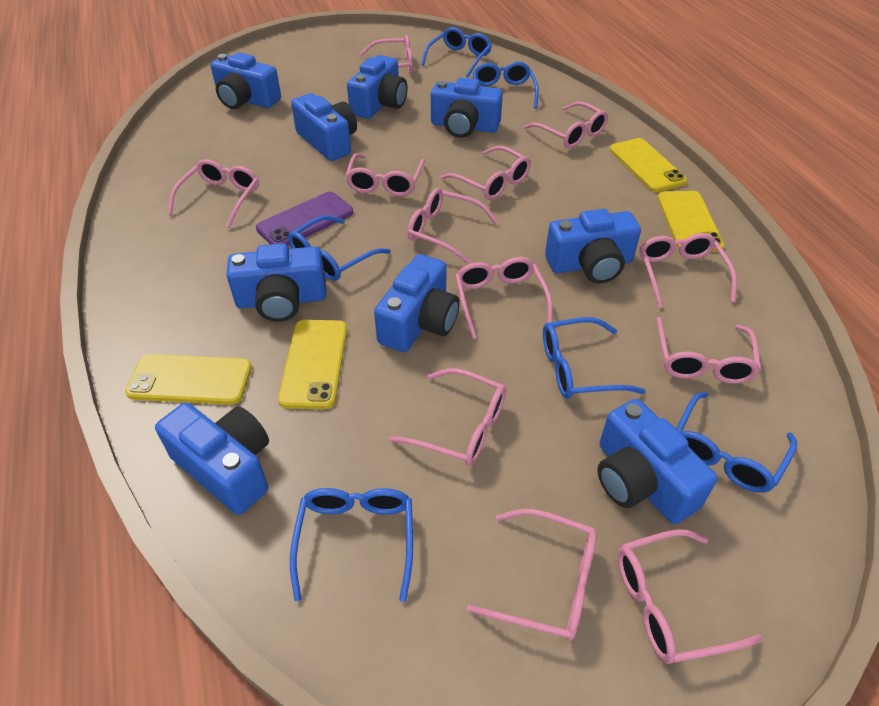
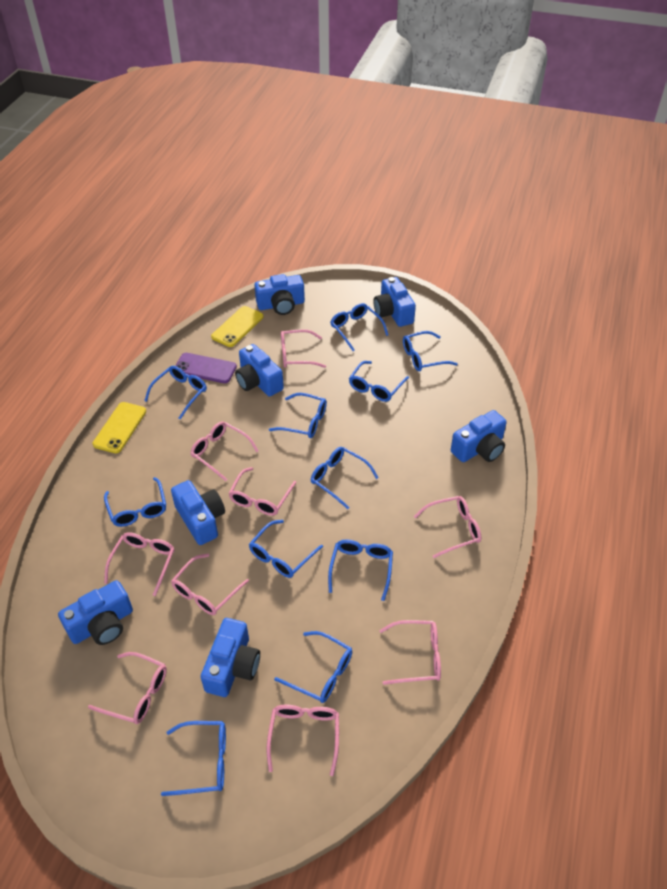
blue camera: [155,402,269,515] [211,52,281,109] [226,243,326,322] [291,93,357,161] [347,55,407,119] [374,254,460,352] [431,78,503,138] [545,209,641,283] [597,399,718,524] = 9 -> [58,580,133,645] [171,480,225,545] [201,618,260,697] [235,344,284,397] [254,274,305,315] [373,277,416,327] [451,410,507,462] = 7
blue glasses: [288,215,391,281] [290,488,413,602] [421,27,492,77] [473,61,539,109] [543,317,646,399] [676,392,797,493] = 6 -> [104,477,166,527] [144,366,207,419] [161,721,226,796] [249,520,323,578] [269,393,327,438] [274,631,352,703] [311,447,379,509] [328,539,393,601] [330,303,388,351] [349,361,409,402] [403,331,458,371] = 11
pink glasses: [168,159,259,228] [345,153,425,196] [360,35,413,74] [389,368,506,466] [407,188,498,264] [441,146,531,200] [455,257,553,339] [467,509,597,641] [524,102,608,148] [618,529,763,664] [639,233,737,308] [657,317,761,384] = 12 -> [88,652,167,724] [104,532,175,596] [171,554,249,615] [190,422,259,481] [228,467,296,516] [267,705,339,776] [281,329,326,368] [379,620,441,685] [414,496,481,558] = 9
yellow phone: [125,354,252,405] [278,320,347,409] [610,138,687,192] [657,191,724,252] = 4 -> [92,402,146,453] [211,306,263,347] = 2

